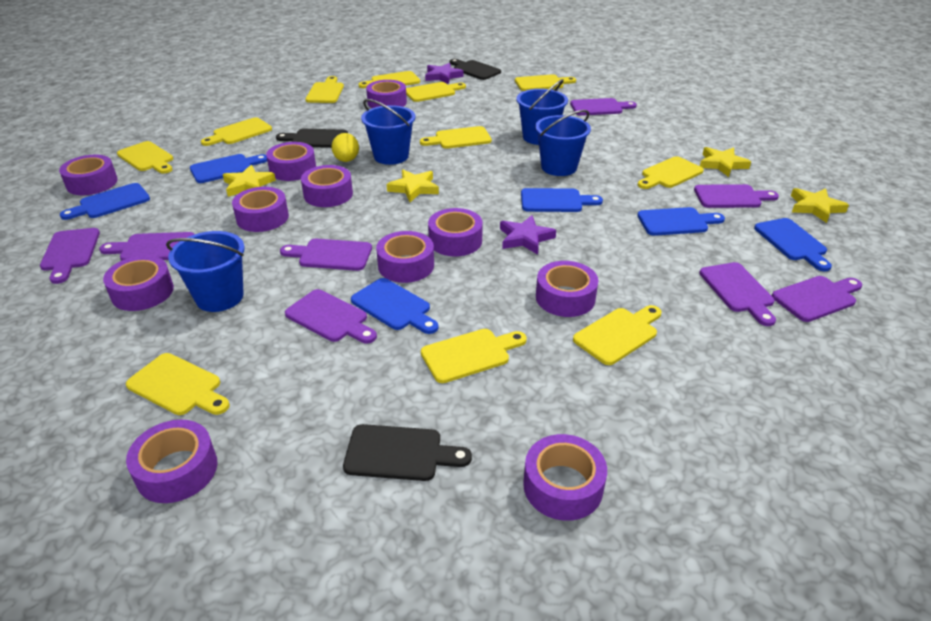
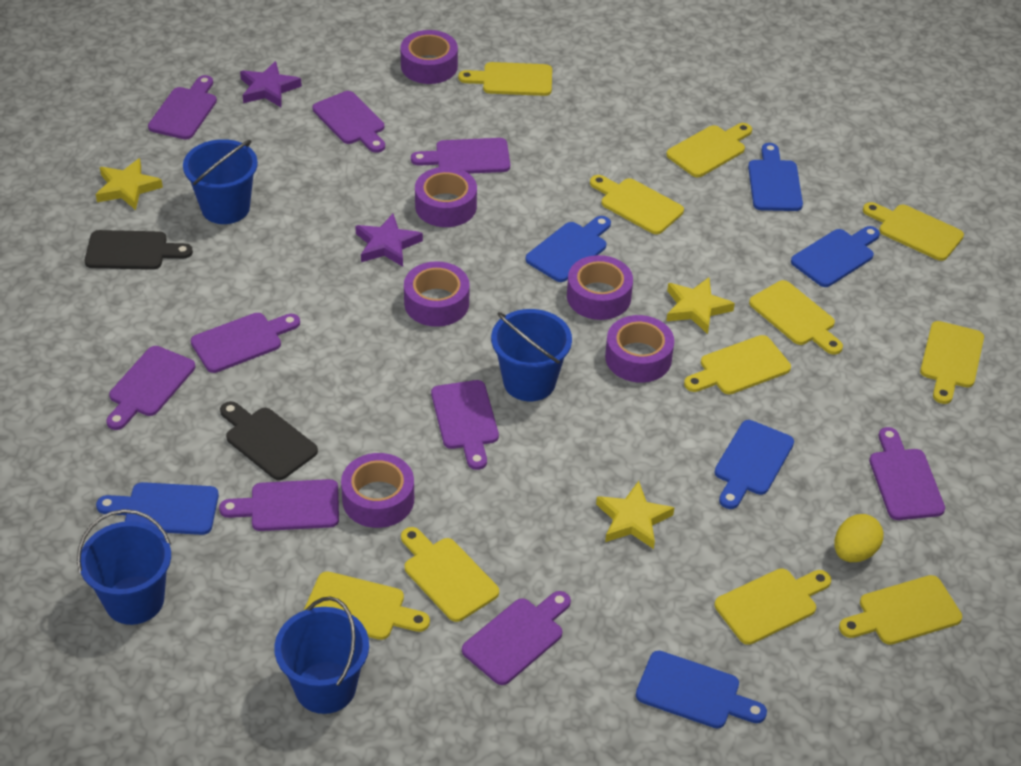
black cutting board: [276,129,348,148] [343,424,472,481] [449,59,501,80] = 3 -> [85,230,193,270] [220,401,318,480] = 2
purple cutting board: [40,228,100,284] [99,232,195,260] [280,239,372,271] [285,289,377,344] [570,98,637,116] [694,184,779,208] [699,262,776,326] [772,276,862,322] = 8 -> [106,346,195,430] [148,75,217,140] [191,313,300,373] [219,479,339,531] [312,91,385,153] [411,138,510,174] [431,380,499,470] [462,591,571,685] [869,427,945,520] = 9
purple tape: [59,155,118,195] [103,255,174,311] [126,420,217,503] [232,187,289,232] [266,142,316,181] [301,165,353,207] [366,80,407,108] [376,231,434,283] [428,208,483,256] [523,434,607,521] [536,261,598,317] = 11 -> [341,453,414,528] [400,30,458,84] [404,261,470,327] [415,167,477,227] [567,255,633,320] [605,315,674,383] = 6
yellow star: [223,165,276,197] [387,170,439,202] [700,147,751,177] [791,188,849,223] = 4 -> [96,158,163,210] [596,481,674,549] [666,277,735,334] = 3

